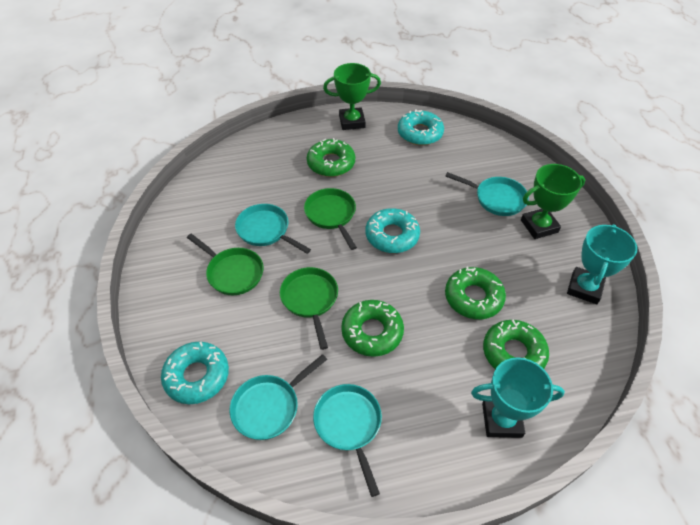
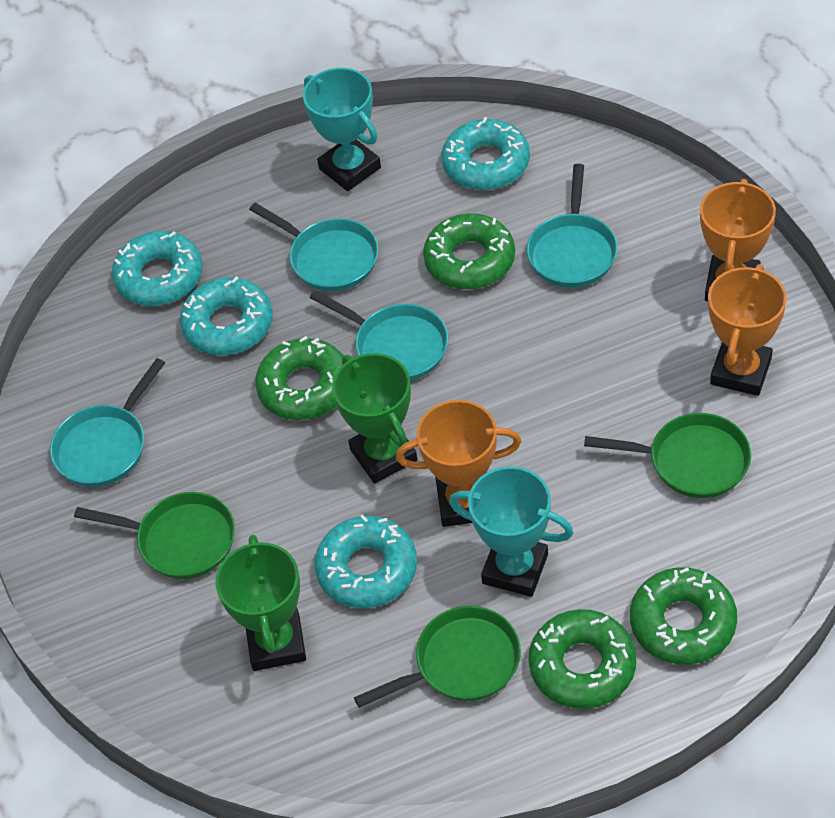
orange trophy: none = 0 -> [396,400,521,527] [700,179,776,301] [708,264,787,396] = 3
turquoise donut: [161,342,229,404] [366,208,420,253] [398,109,444,145] = 3 -> [112,231,203,306] [180,276,273,355] [315,515,417,608] [441,117,530,190] = 4

